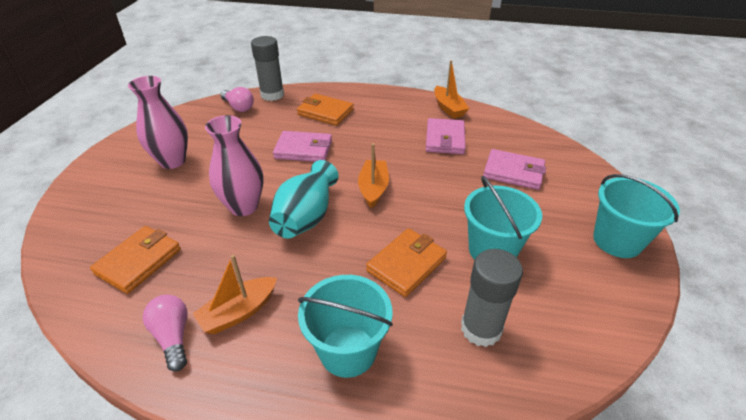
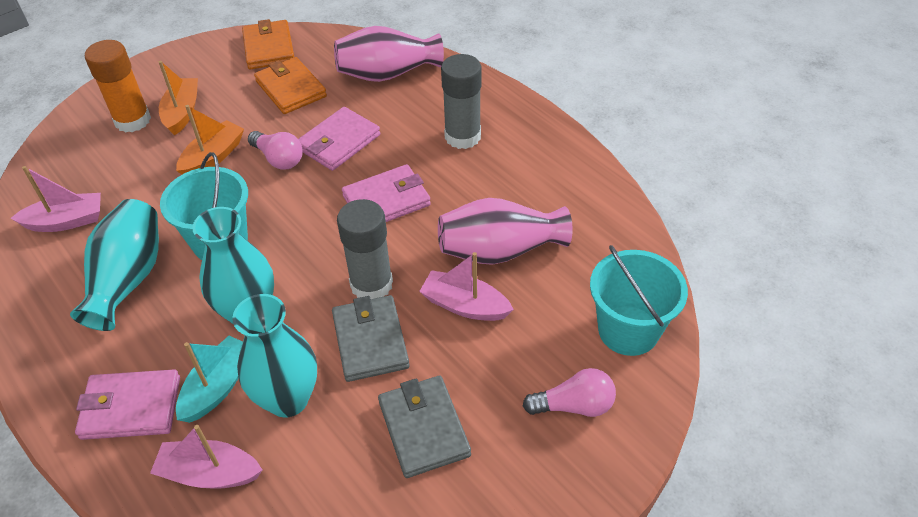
grey wallet: none = 0 -> [332,295,410,382] [378,376,471,478] = 2
orange boat: [193,255,277,334] [358,143,389,208] [434,60,469,119] = 3 -> [159,61,198,136] [176,105,244,175] = 2
orange glue stick: none = 0 -> [85,40,151,133] = 1
orange wallet: [90,226,181,294] [297,94,354,126] [366,228,447,297] = 3 -> [242,19,294,69] [254,57,327,114] = 2
pink boat: none = 0 -> [11,166,101,232] [150,425,262,489] [419,252,514,321] = 3
turquoise boat: none = 0 -> [176,336,243,423] = 1
turquoise bucket: [298,275,393,378] [464,176,542,260] [593,174,680,258] = 3 -> [160,152,248,260] [590,245,688,356] = 2
turquoise vase: [269,160,338,238] = 1 -> [70,199,159,331] [192,207,274,325] [232,294,317,417] = 3

